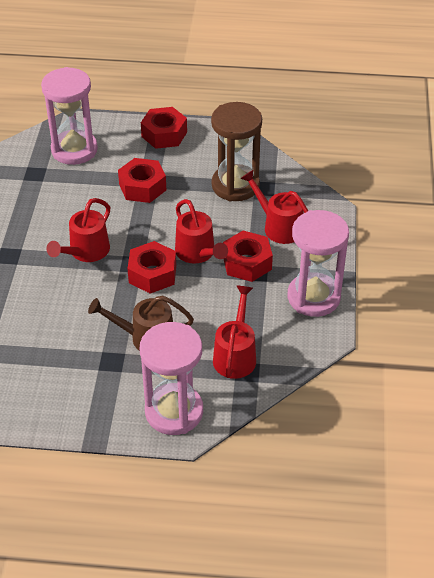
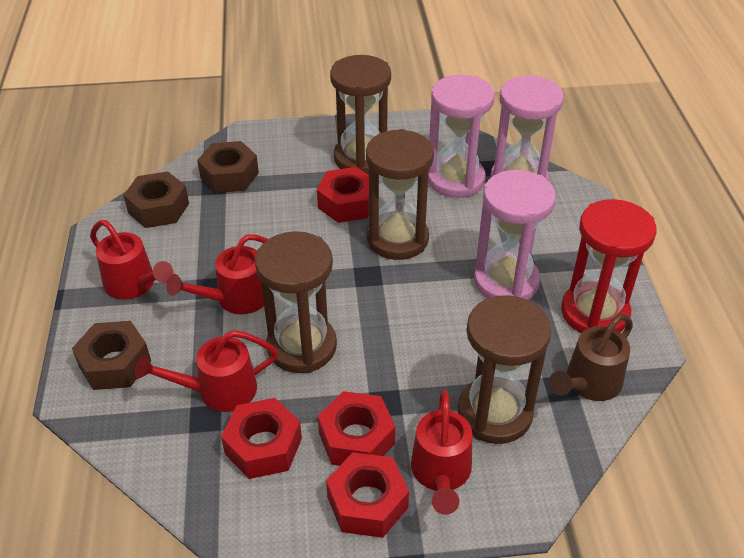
brown hourglass: [211,102,262,201] = 1 -> [255,231,337,373] [330,55,391,175] [366,129,434,260] [458,295,551,444] = 4
brown nut: none = 0 -> [72,321,151,390] [123,171,189,228] [197,141,259,193] = 3
red hourglass: none = 0 -> [561,199,657,333] = 1

